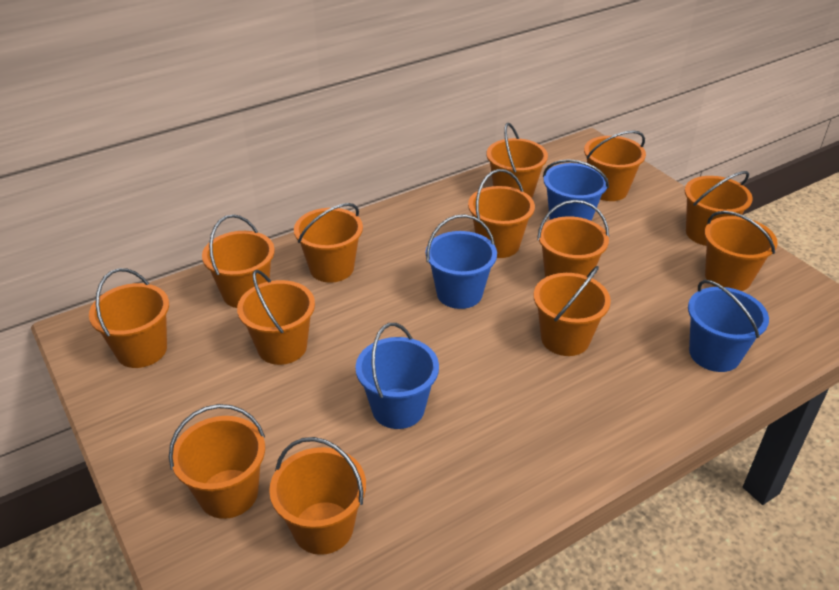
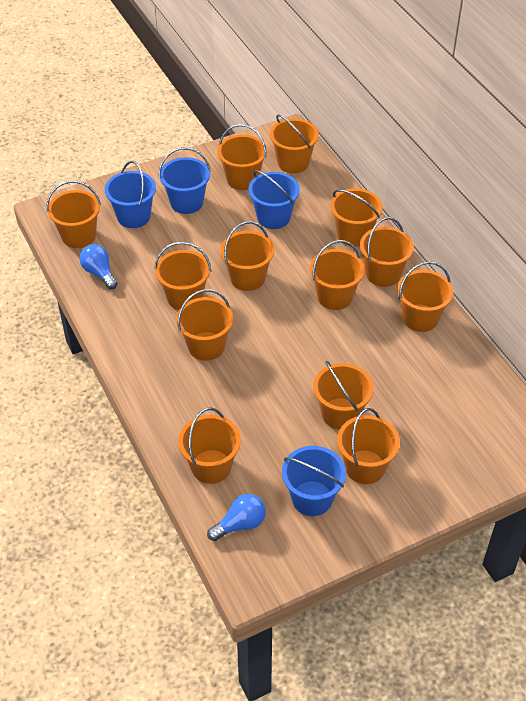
blue light bulb: none = 0 -> [79,244,118,289] [207,494,266,541] = 2

